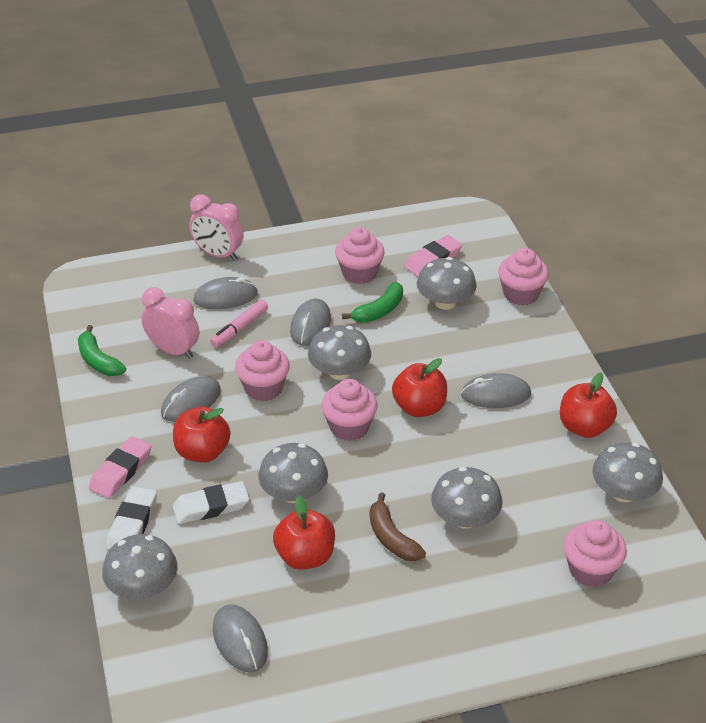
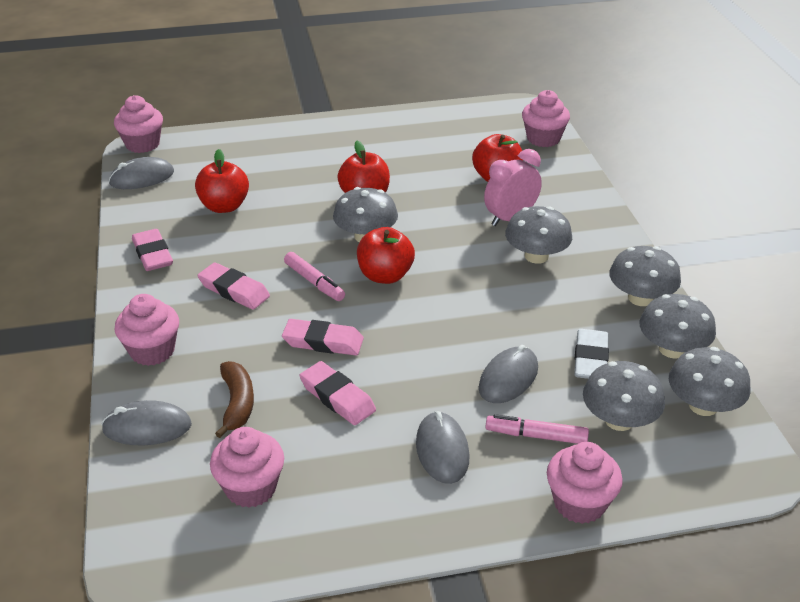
green banana: [78,325,126,376] [342,282,403,323] = 2 -> none = 0
grey mouse: [161,376,221,422] [193,277,258,309] [213,604,268,673] [290,299,331,346] [461,373,531,408] = 5 -> [101,400,192,445] [108,157,174,189] [416,411,470,484] [479,345,538,403] = 4
pink clock: [141,287,199,359] [189,194,244,261] = 2 -> [484,149,542,226] = 1
pink eraser: [89,436,151,498] [404,235,462,277] = 2 -> [132,229,173,271] [197,262,270,310] [282,319,364,356] [299,361,376,425] = 4
pink marker: [210,300,268,348] = 1 -> [284,252,345,301] [485,414,589,444] = 2
white eraser: [106,486,157,550] [173,481,249,524] = 2 -> [574,329,609,379] = 1

